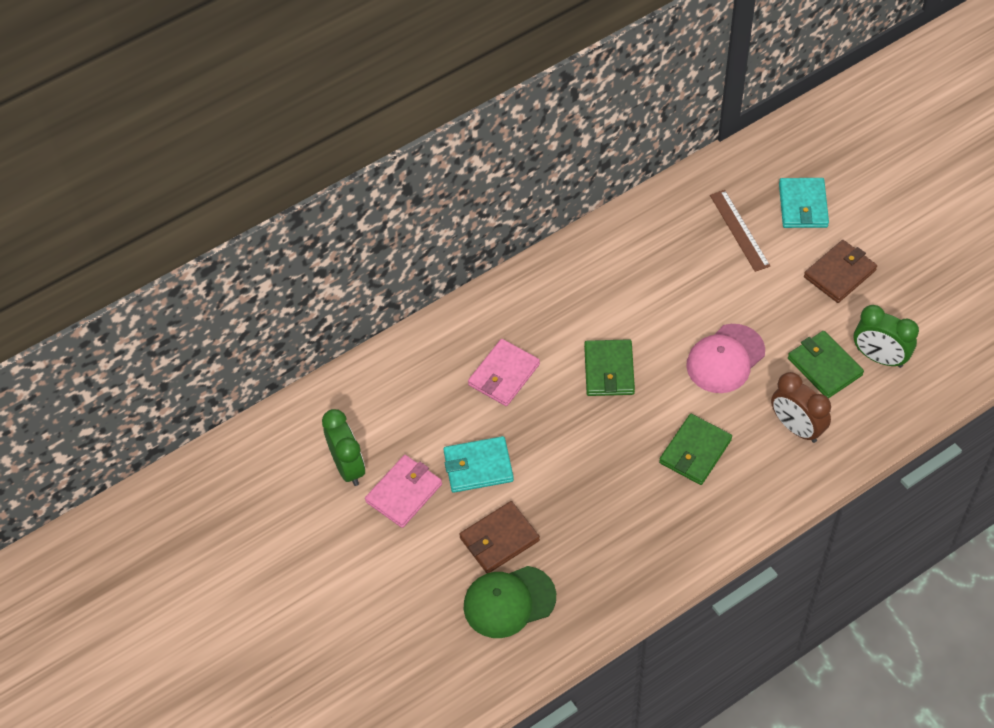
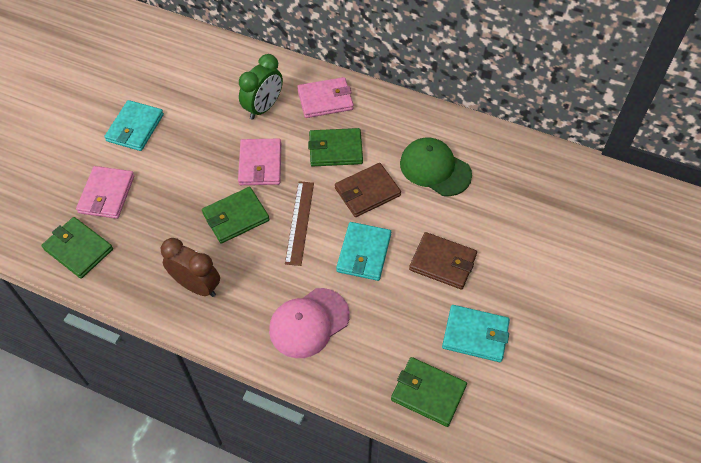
green clock: [322,409,365,486] [854,305,919,368] = 2 -> [239,54,283,120] = 1
green wallet: [584,339,635,396] [659,414,732,485] [788,331,864,398] = 3 -> [41,217,113,279] [202,187,270,244] [308,128,363,167] [391,357,467,427] = 4
pink wallet: [365,455,442,528] [468,339,540,406] = 2 -> [76,166,134,219] [238,139,281,185] [297,77,354,118] = 3
turquoise wallet: [443,436,514,493] [779,178,829,228] = 2 -> [104,100,164,151] [336,222,391,281] [442,305,510,362] = 3

